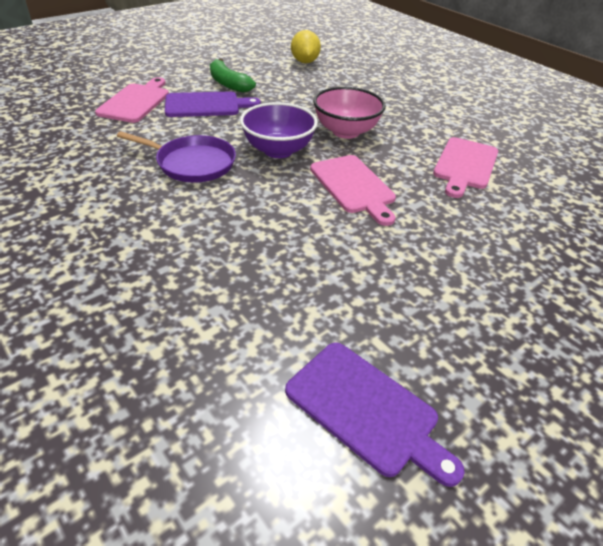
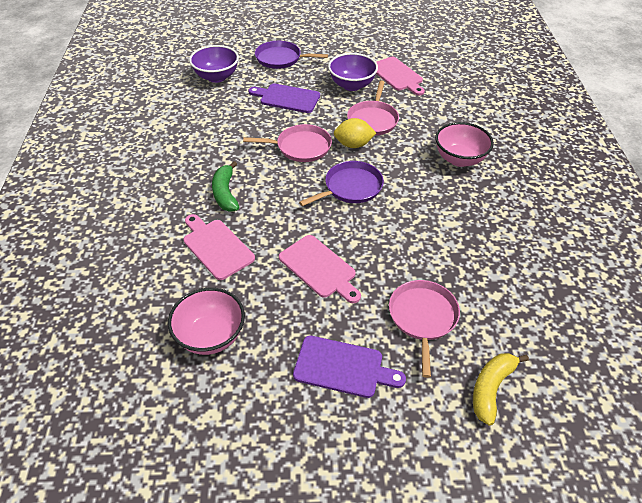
pink bowl: [313,87,386,139] = 1 -> [168,288,245,355] [435,122,494,167] = 2
pink pan: none = 0 -> [243,124,332,162] [347,81,399,135] [389,280,460,378] = 3
purple bowl: [240,102,318,158] = 1 -> [189,45,239,83] [328,53,378,91] = 2
purple pan: [117,131,236,182] = 1 -> [255,41,328,69] [299,161,384,206] = 2
yellow banana: none = 0 -> [473,353,529,425] = 1

